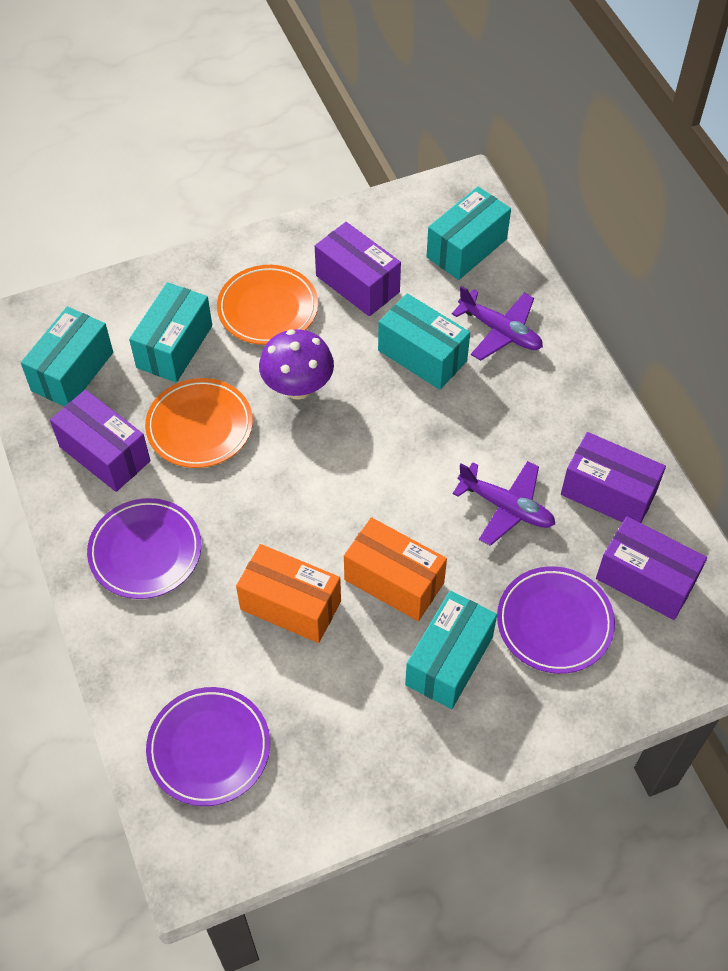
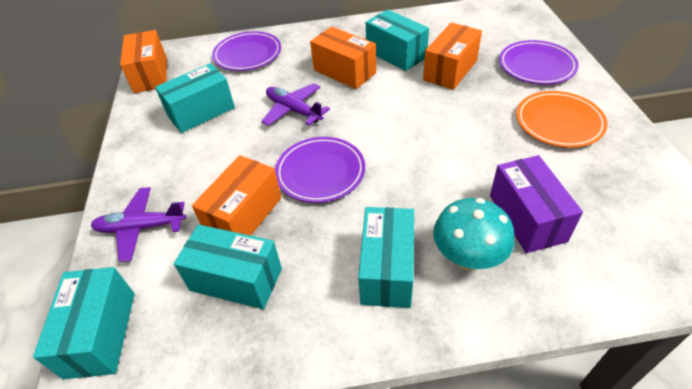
orange box: [236,544,341,643] [344,517,447,621] = 2 -> [120,30,167,93] [192,155,282,236] [310,27,376,89] [423,23,482,90] = 4
orange plate: [145,378,253,468] [217,265,318,345] = 2 -> [516,91,608,148] = 1
purple box: [50,390,151,492] [315,222,401,316] [561,432,666,523] [596,516,707,620] = 4 -> [490,155,583,253] = 1
purple mushroom: [259,329,334,400] = 1 -> none = 0
turquoise mushroom: none = 0 -> [433,198,515,271] = 1

